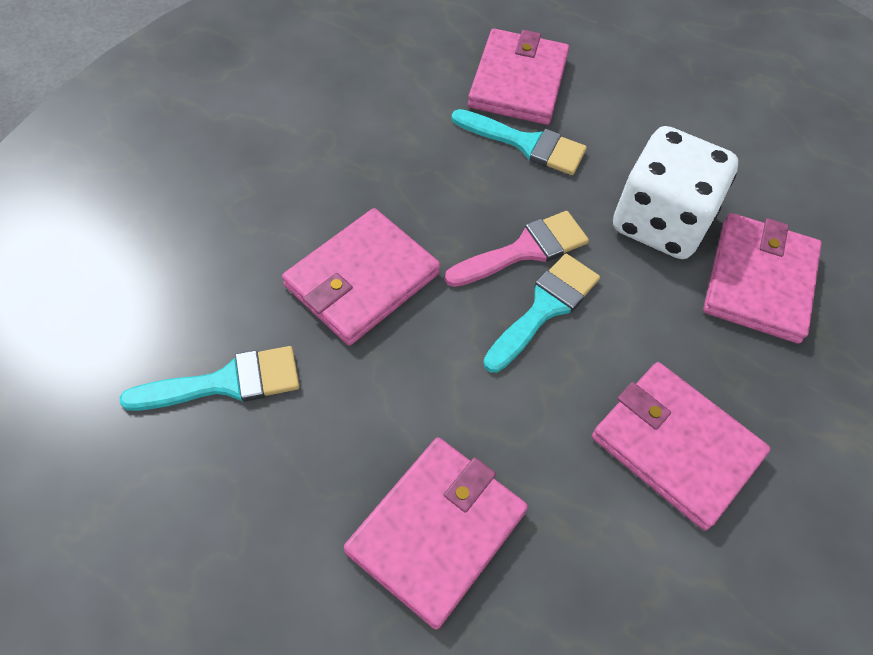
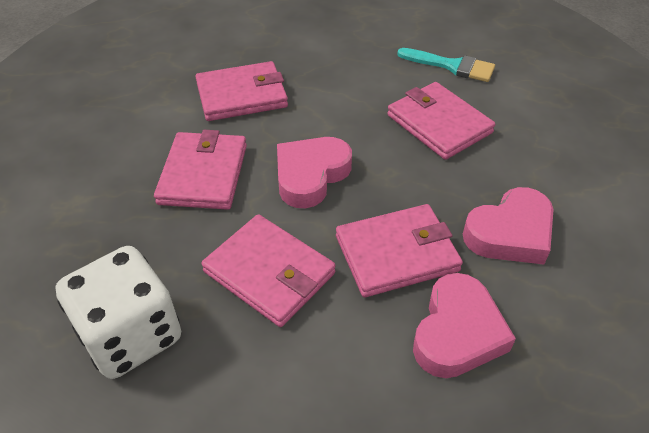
pink brush: [445,211,589,287] = 1 -> none = 0
pink heart: none = 0 -> [277,137,352,208] [413,273,516,378] [463,187,554,264] = 3
turquoise brush: [120,346,300,411] [451,109,587,175] [483,253,600,373] = 3 -> [397,48,495,82] = 1

